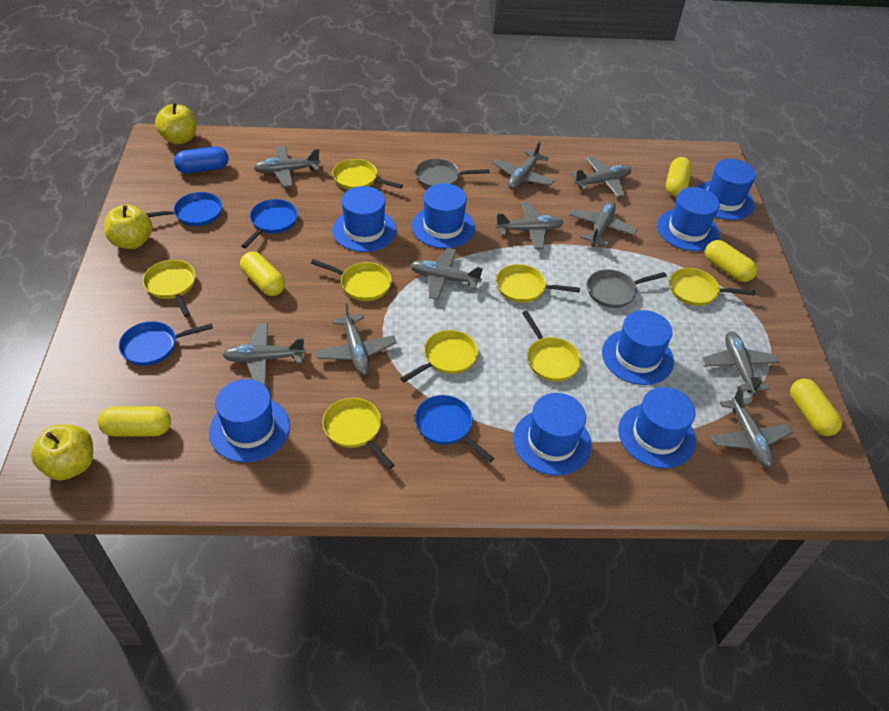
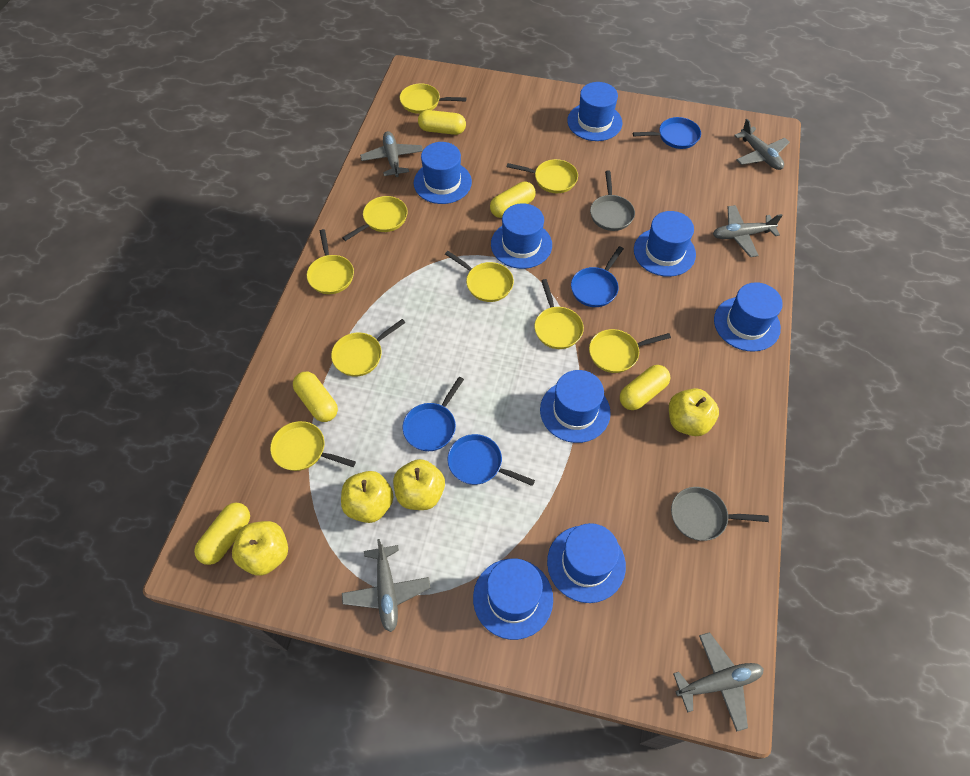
blue capsule: [174,146,229,173] = 1 -> none = 0
grey plane: [223,323,306,386] [254,145,320,187] [316,303,397,375] [410,248,483,300] [493,141,555,189] [496,202,564,249] [569,201,637,246] [571,157,632,197] [701,331,780,395] [711,386,793,467] = 10 -> [342,539,430,632] [360,131,423,177] [673,632,764,732] [713,205,783,257] [734,119,790,170] = 5
yellow apple: [31,425,93,481] [104,204,152,249] [155,102,197,144] = 3 -> [232,521,288,576] [341,471,394,523] [393,459,445,510] [669,388,719,436] = 4
yellow pan: [143,260,196,317] [311,259,392,301] [322,398,394,469] [332,159,403,190] [400,330,478,382] [496,264,580,303] [522,311,581,382] [670,268,755,306] = 8 -> [270,421,356,471] [307,229,354,294] [331,319,405,377] [342,196,408,241] [400,84,466,114] [445,251,514,302] [507,159,578,193] [534,279,584,349] [589,329,671,373] = 9

